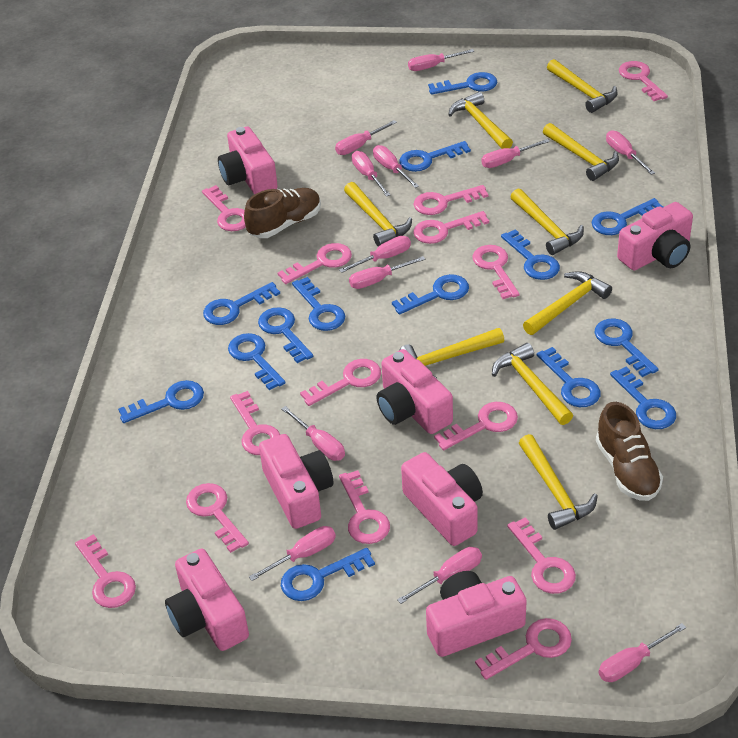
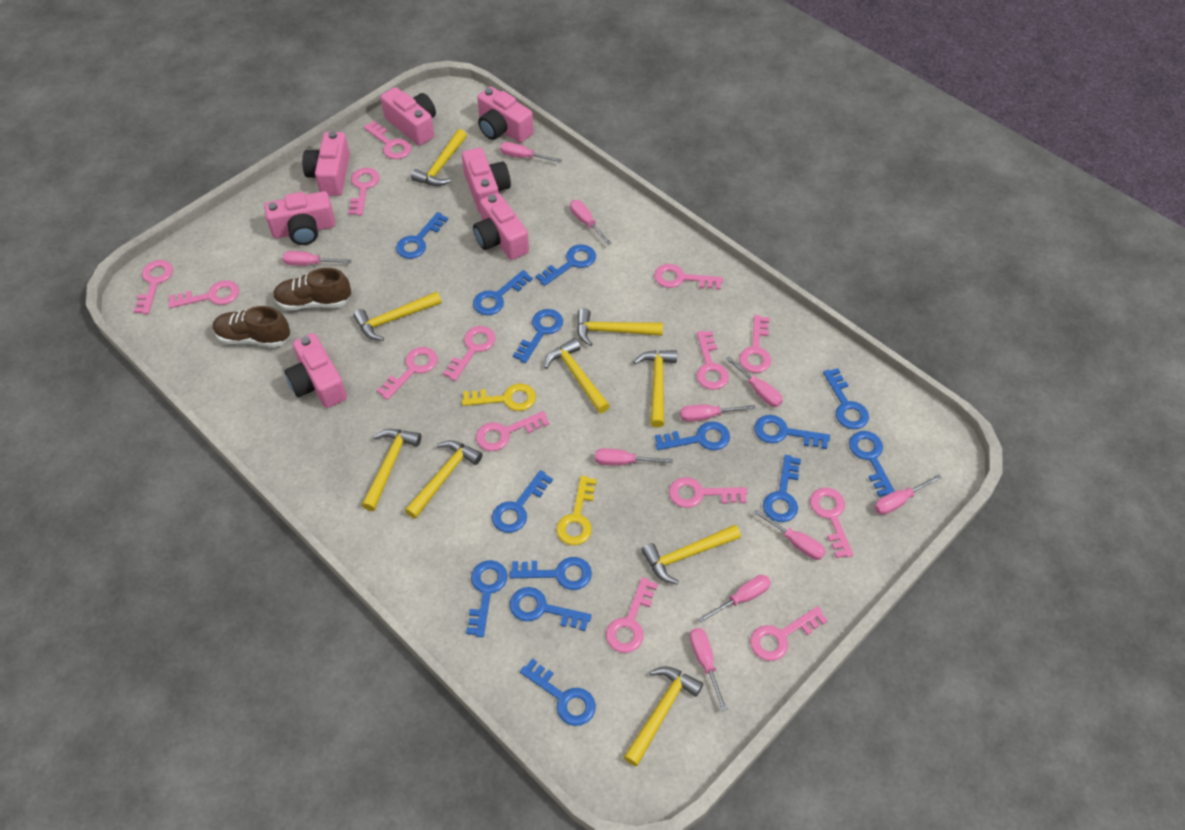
pink screwdriver: [249,526,336,581] [281,406,345,461] [335,120,397,155] [339,236,411,273] [349,256,425,289] [352,151,390,197] [373,145,419,188] [397,547,482,604] [408,49,474,71] [481,139,550,168] [598,623,686,682] [606,130,655,175] = 12 -> [282,251,352,266] [500,142,562,163] [570,200,612,245] [595,448,673,466] [680,405,756,422] [690,628,727,711] [698,575,771,623] [726,357,783,407] [753,509,826,560] [874,474,942,515] = 10
yellow key: none = 0 -> [462,383,536,411] [556,476,597,545] = 2

